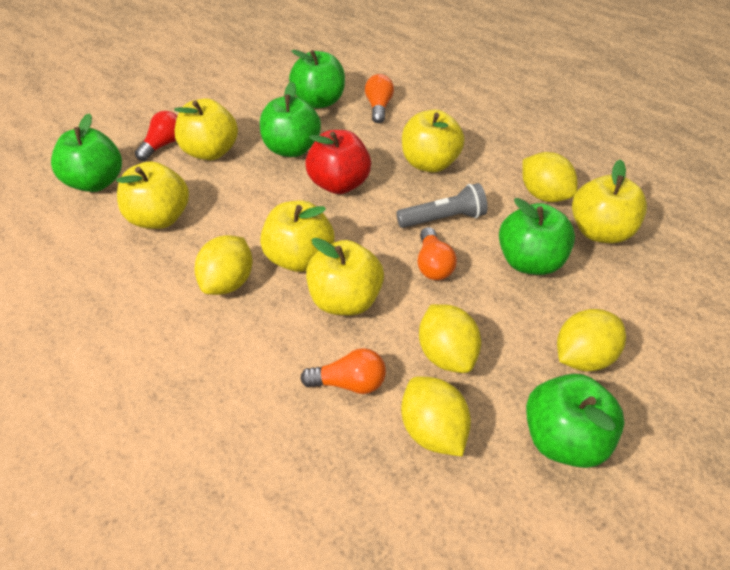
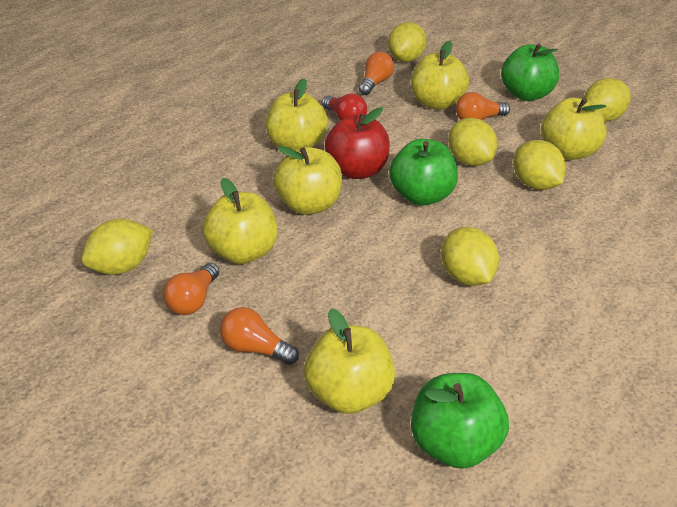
green apple: [51,113,122,192] [260,82,321,157] [289,50,345,108] [499,198,575,275] [526,374,624,468] = 5 -> [389,139,458,206] [411,373,509,469] [501,43,559,101] = 3
grey flashlight: [396,183,487,228] = 1 -> none = 0
orange light bulb: [300,348,386,394] [365,74,394,123] [417,227,457,280] = 3 -> [163,263,219,315] [220,307,299,365] [359,52,394,95] [456,92,510,120] = 4
yellow lemon: [194,235,253,295] [401,376,471,457] [419,304,481,373] [522,152,578,202] [557,309,626,371] = 5 -> [81,219,153,275] [388,22,427,62] [441,227,499,286] [448,118,497,166] [513,140,566,190] [584,78,631,122] = 6

